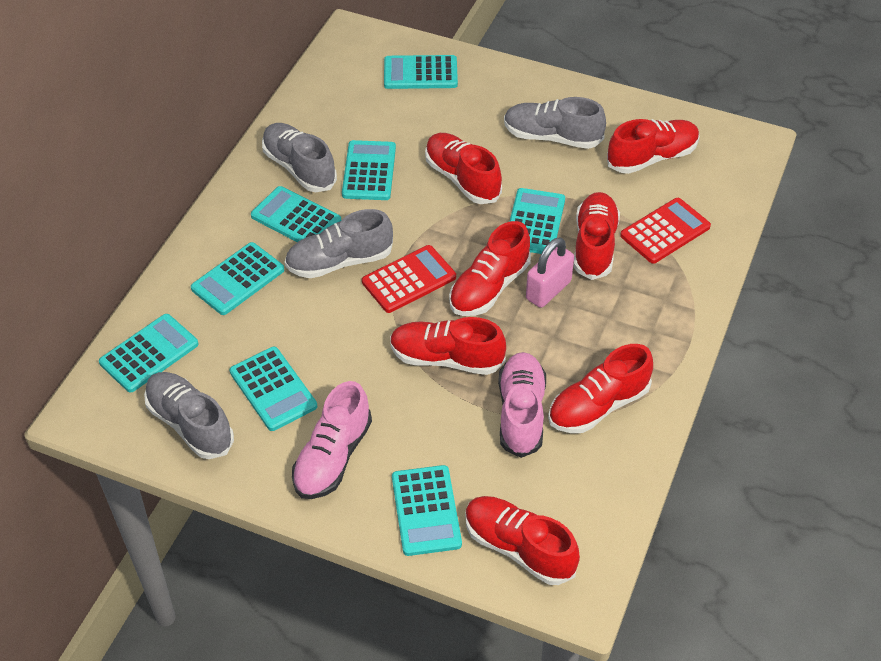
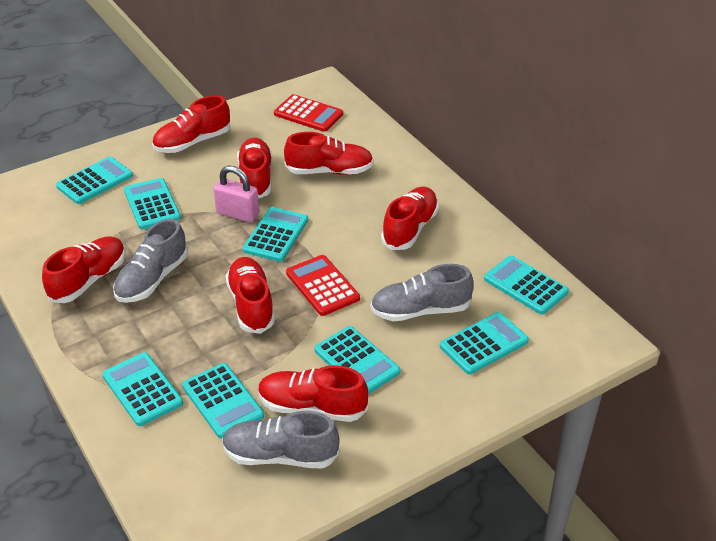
grey shoe: [144,372,234,459] [262,123,337,192] [285,209,393,278] [504,97,606,149] = 4 -> [113,219,188,303] [222,411,340,468] [370,264,473,321] = 3
pink shoe: [292,381,372,499] [498,352,546,458] = 2 -> none = 0

